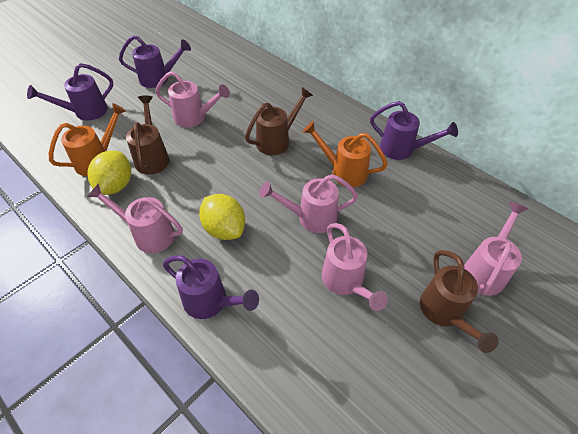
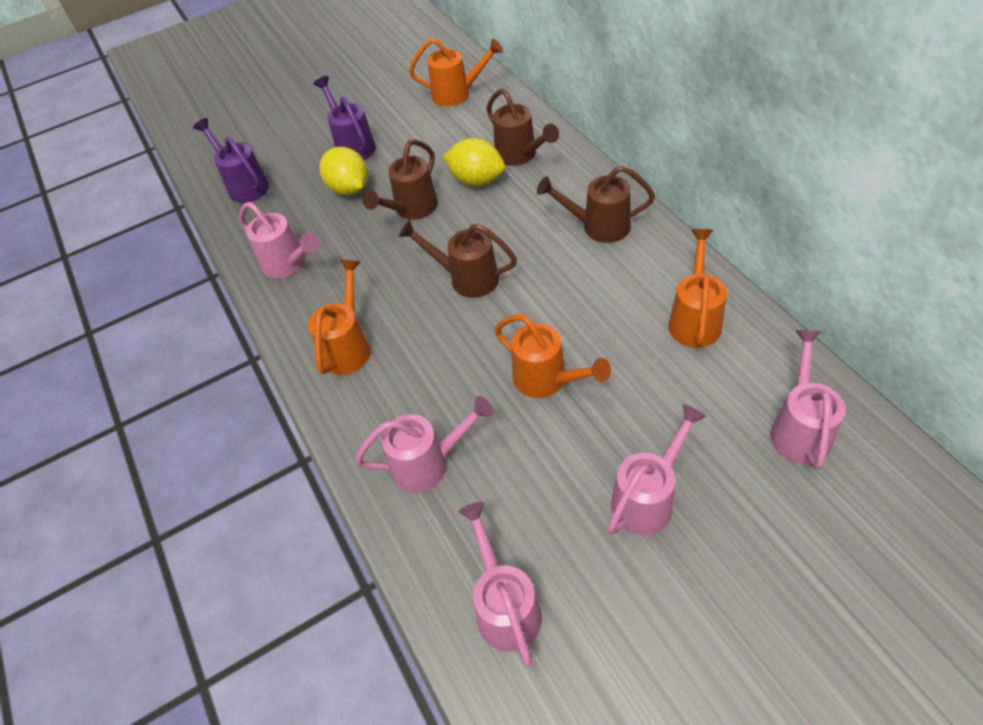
brown watering can: [126,96,169,174] [245,87,313,155] [420,250,499,353] = 3 -> [363,139,438,220] [398,220,517,298] [486,89,559,166] [537,166,655,243] = 4
orange watering can: [49,103,126,176] [303,121,388,187] = 2 -> [309,260,370,375] [409,38,503,106] [494,314,611,398] [668,229,727,348] = 4
purple watering can: [27,63,113,120] [119,35,191,88] [163,255,259,319] [370,101,458,160] = 4 -> [193,118,269,203] [314,76,376,160] = 2

